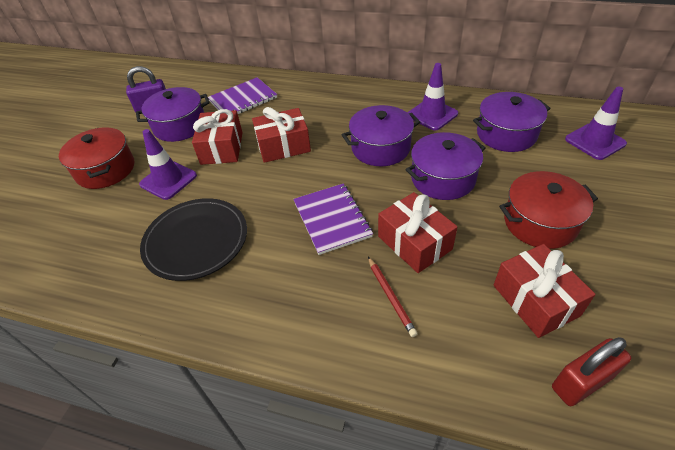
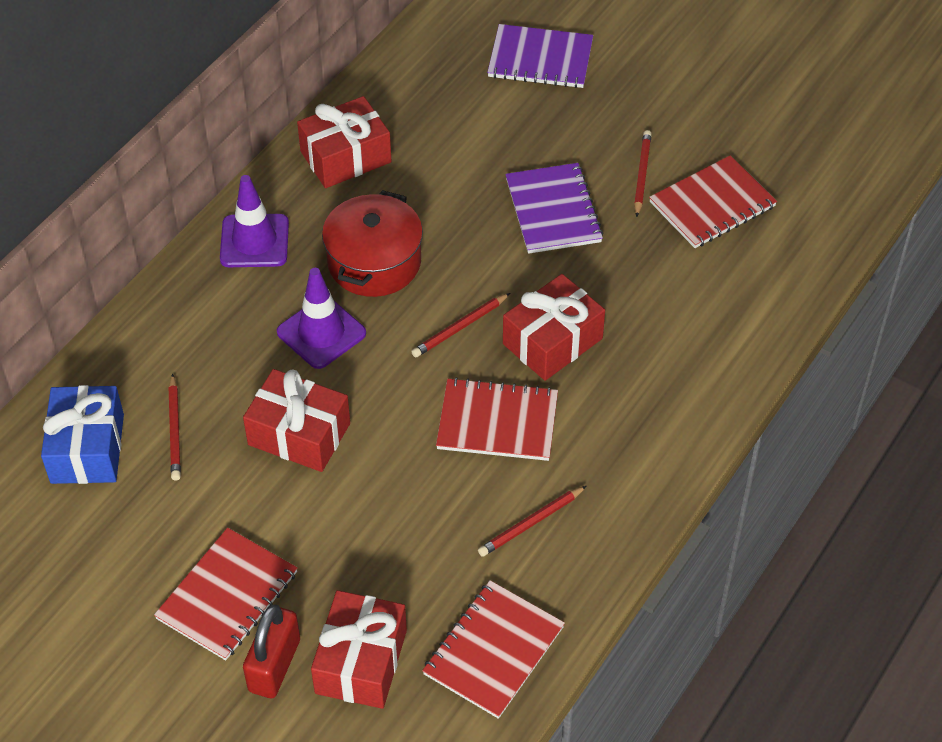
black plate: [140,198,247,281] = 1 -> none = 0
blue gift: none = 0 -> [41,385,124,484] = 1
purple padlock: [126,66,166,113] = 1 -> none = 0
purple pot: [136,87,210,142] [342,105,420,166] [406,132,486,200] [473,92,551,152] = 4 -> none = 0
purple traffic cone: [139,129,197,200] [407,63,458,131] [565,87,627,160] = 3 -> [220,175,289,267] [277,268,366,369] = 2
red notebook: none = 0 -> [154,528,298,660] [422,580,565,719] [436,377,558,461] [649,155,777,248] = 4
red pencil: [368,257,418,337] = 1 -> [168,374,181,481] [411,293,510,357] [478,486,586,557] [634,130,652,217] = 4
red pot: [59,127,134,189] [499,171,598,249] = 2 -> [322,190,423,297] = 1

